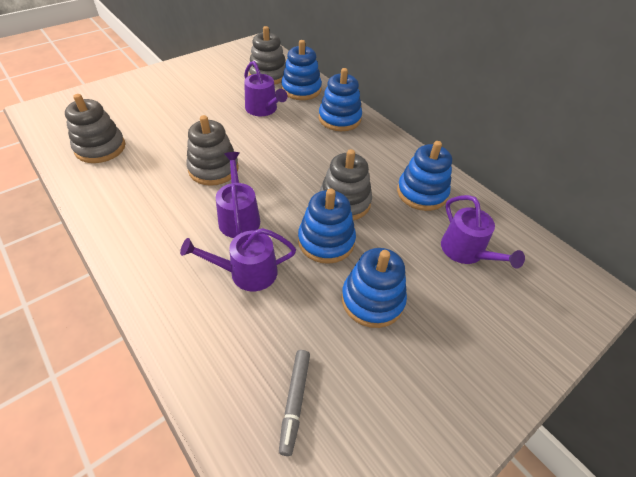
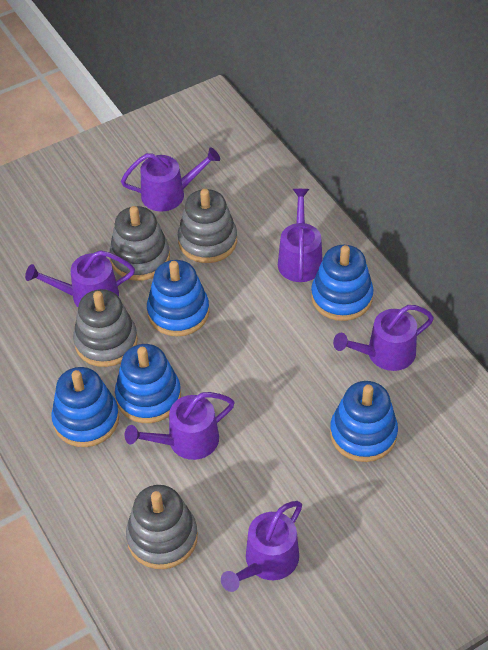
grey marker: [279,350,310,456] = 1 -> none = 0
purple watering can: [180,228,296,291] [216,152,260,238] [244,61,288,116] [441,195,525,269] = 4 -> [25,250,135,307] [121,147,220,212] [125,392,234,460] [221,501,302,592] [278,189,323,282] [333,305,434,371] = 6

